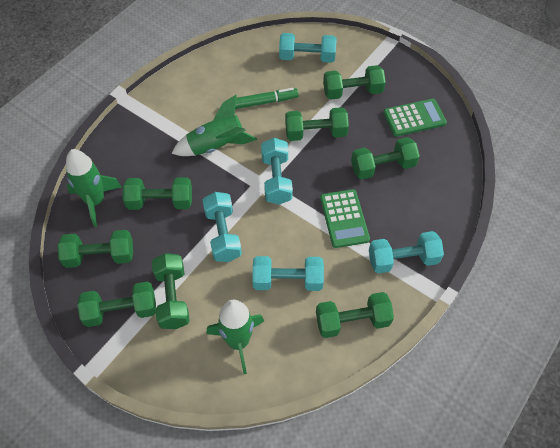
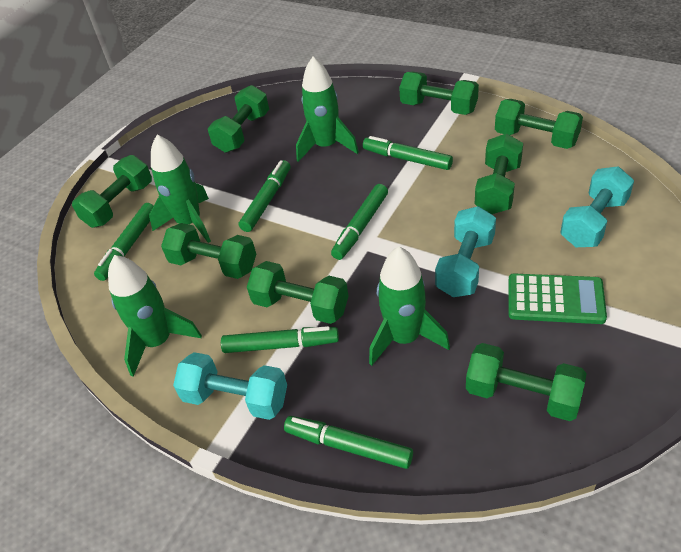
green calculator: [320,189,370,248] [383,99,447,137] = 2 -> [508,273,607,324] = 1
green marker: [235,88,299,109] = 1 -> [94,203,154,281] [221,326,339,353] [239,160,290,232] [284,416,413,469] [331,184,388,260] [363,136,453,170] = 6
green rocket: [66,149,122,227] [171,95,257,156] [206,300,264,374] = 3 -> [108,255,202,377] [149,135,211,243] [296,57,359,162] [369,246,450,366] = 4
turquoise dumbbell: [203,192,242,262] [253,256,324,291] [261,138,293,205] [279,33,336,63] [369,231,444,274] = 5 -> [173,352,287,420] [435,206,496,297] [560,166,634,247] = 3

